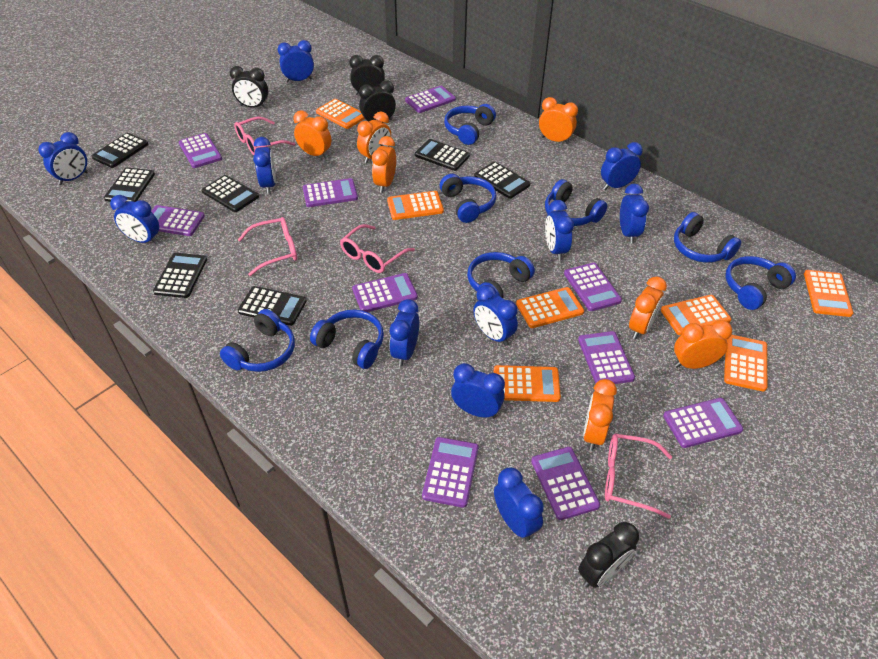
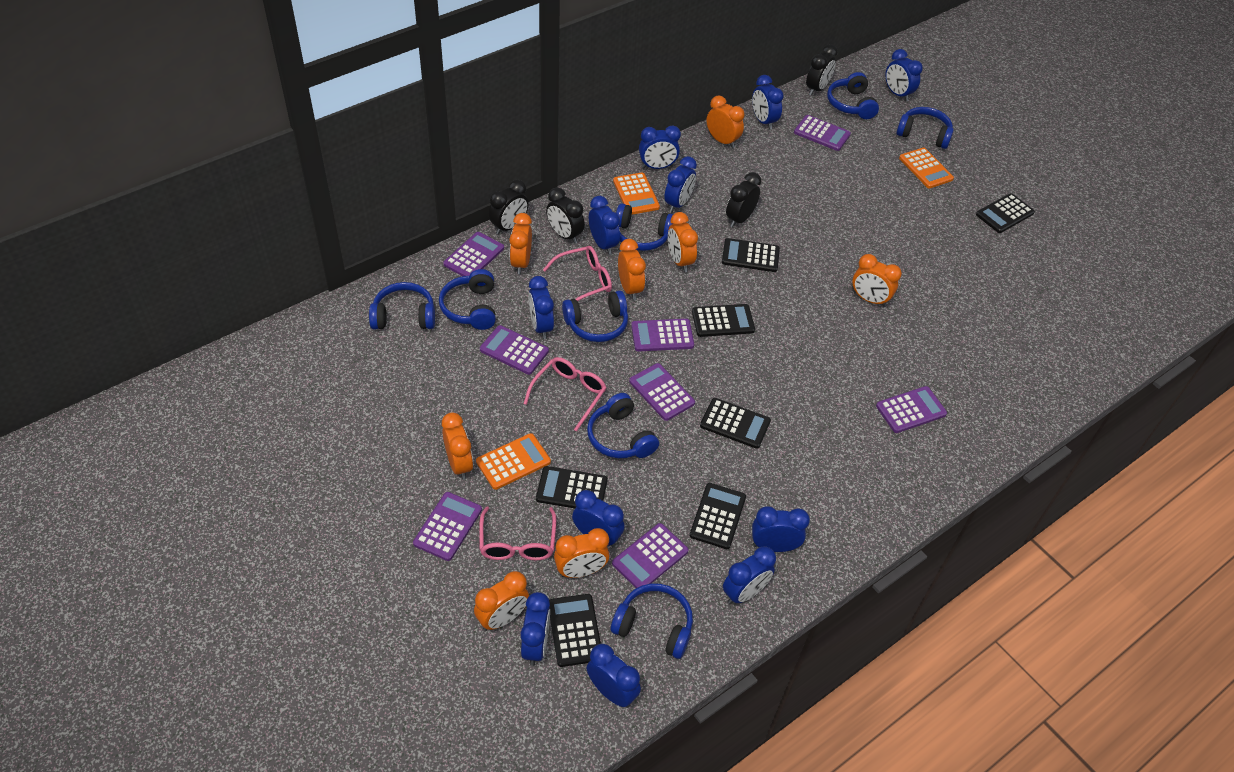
orange calculator: [316,99,365,129] [387,191,444,220] [494,365,561,402] [516,287,584,328] [661,295,731,335] [724,335,767,392] [804,270,853,317] = 7 -> [476,433,551,490] [613,173,660,215] [899,147,954,188] = 3
orange clock: [293,110,331,159] [357,111,391,164] [372,136,396,193] [539,97,578,144] [583,379,617,451] [629,276,667,339] [674,320,732,369] = 7 -> [442,412,473,480] [474,571,529,631] [509,213,532,274] [554,528,609,578] [618,239,646,300] [668,212,698,272] [707,95,744,148] [852,254,902,307] = 8
pink glasses: [234,117,295,155] [238,217,297,276] [340,224,415,273] [605,434,672,519] = 4 -> [479,506,556,560] [524,357,607,432] [543,246,612,301] = 3
purple calculator: [151,205,205,236] [179,133,222,168] [303,178,358,207] [352,273,418,312] [405,86,456,113] [422,437,478,508] [531,447,600,520] [564,263,622,311] [578,331,635,384] [663,398,743,448] = 10 -> [413,492,482,561] [443,232,504,276] [480,325,549,375] [612,523,689,588] [629,363,695,421] [631,319,694,351] [794,115,851,151] [876,386,947,433] = 8

